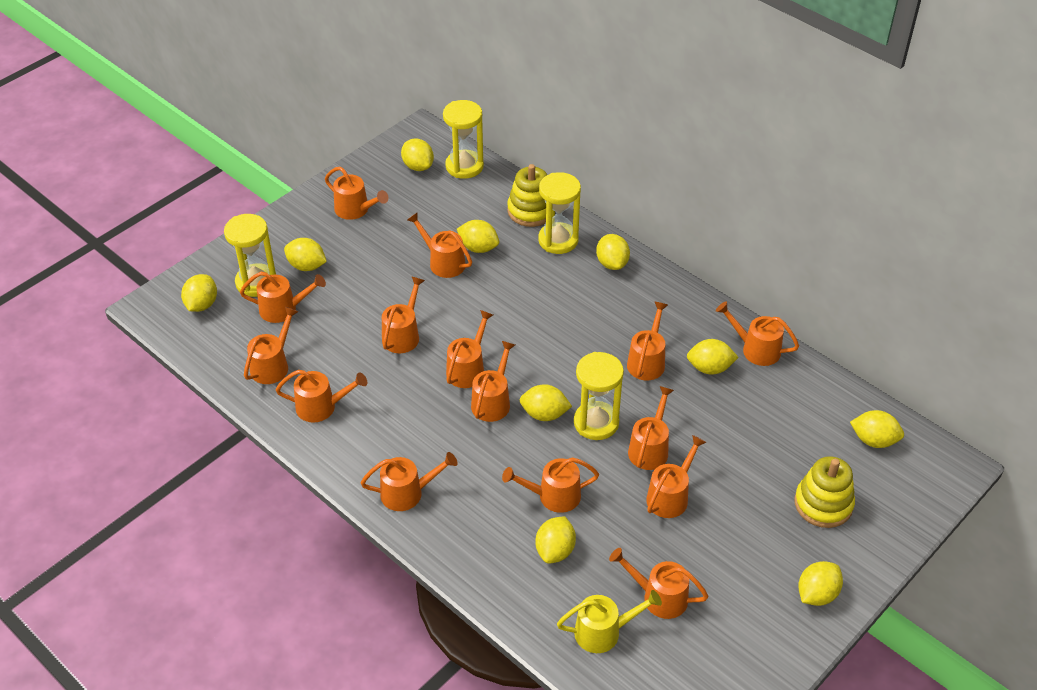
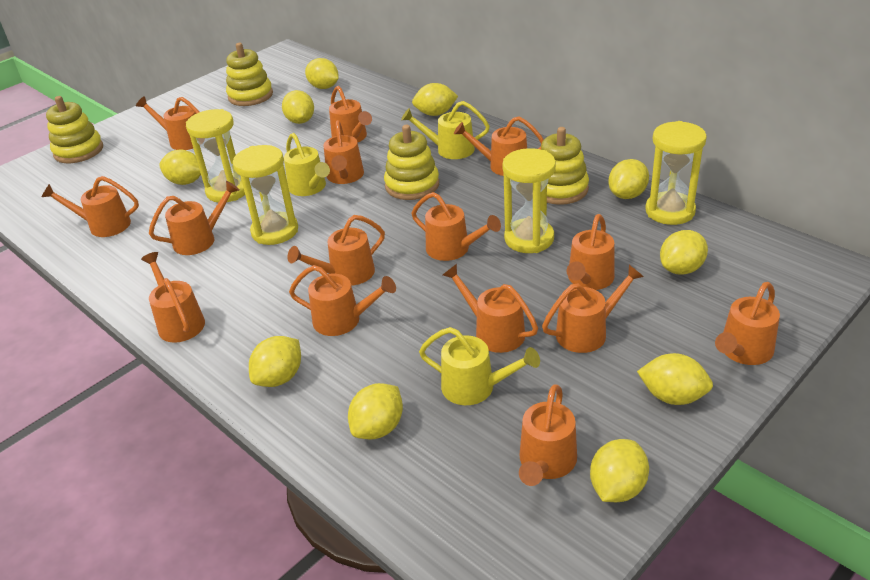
yellow stacking toy: [507,164,547,227] [794,456,855,528] = 2 -> [46,96,103,163] [226,43,273,106] [384,125,439,200] [541,127,589,205] = 4
yellow watering can: [557,590,662,653] = 1 -> [284,133,330,196] [401,101,490,159] [419,327,540,405] = 3

